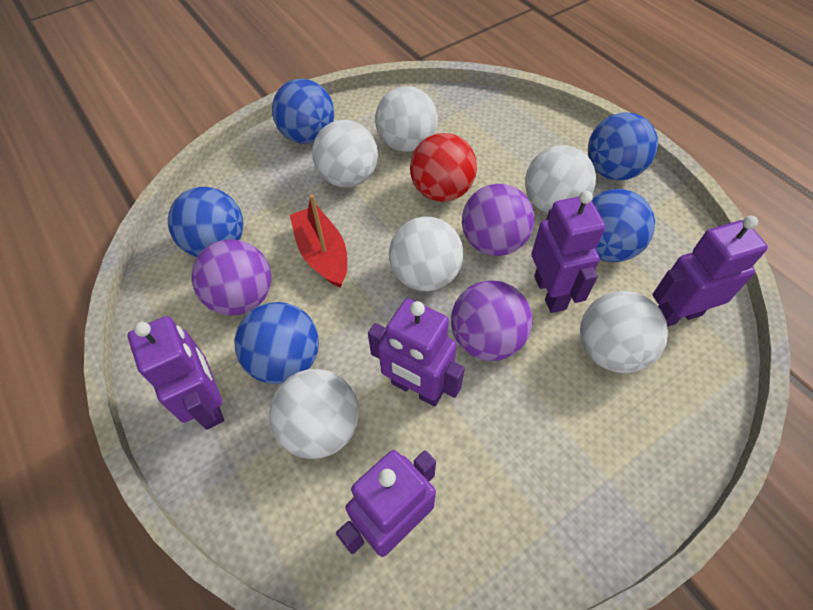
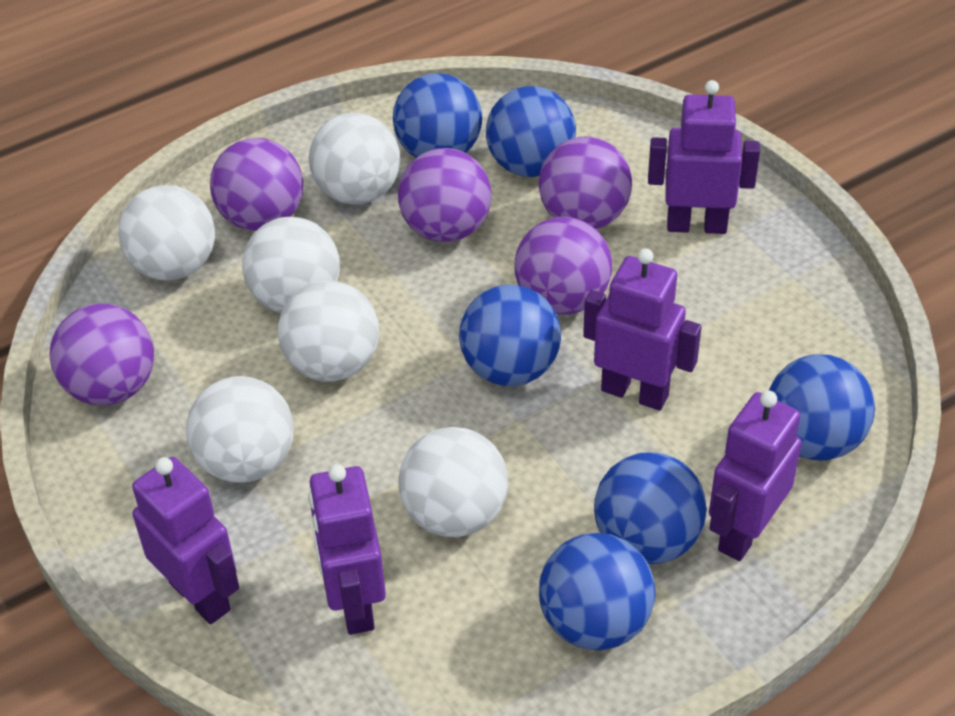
blue ball: [168,187,243,257] [235,302,319,384] [272,79,334,144] [588,112,658,180] [592,189,655,262] = 5 -> [393,73,482,157] [459,285,561,386] [486,86,576,177] [539,533,656,650] [594,452,707,564] [769,355,875,460] = 6
purple ball: [191,239,271,316] [451,280,533,361] [462,184,534,256] = 3 -> [50,304,154,405] [210,138,303,231] [398,148,492,242] [515,217,612,315] [539,137,632,229] = 5
red ball: [410,133,477,202] = 1 -> none = 0
red boat: [290,194,347,288] = 1 -> none = 0

